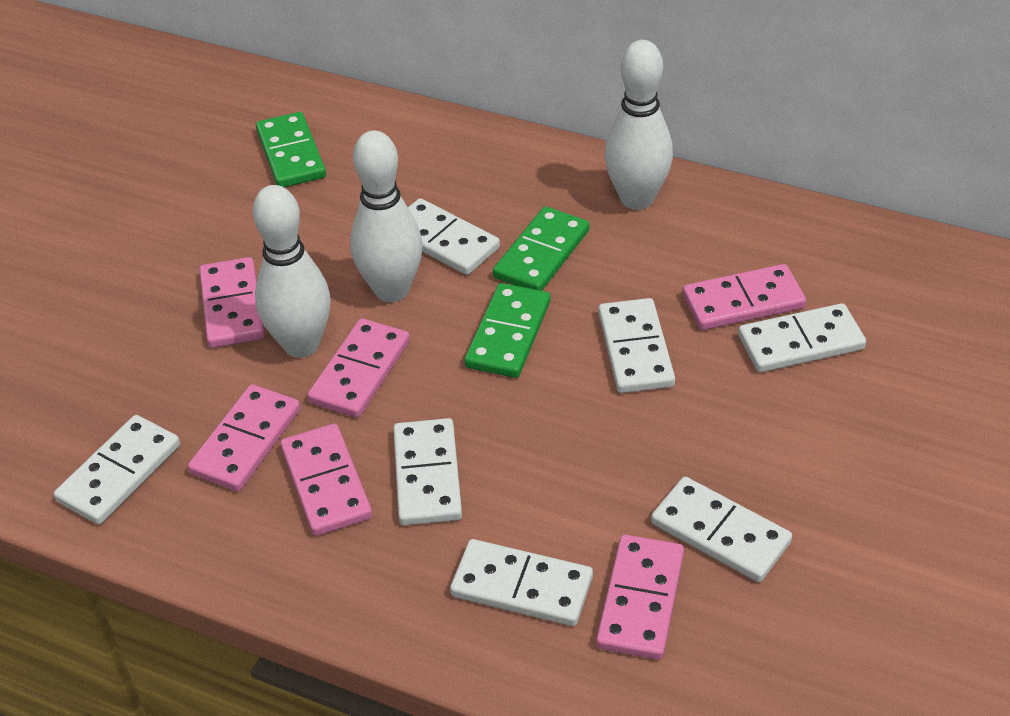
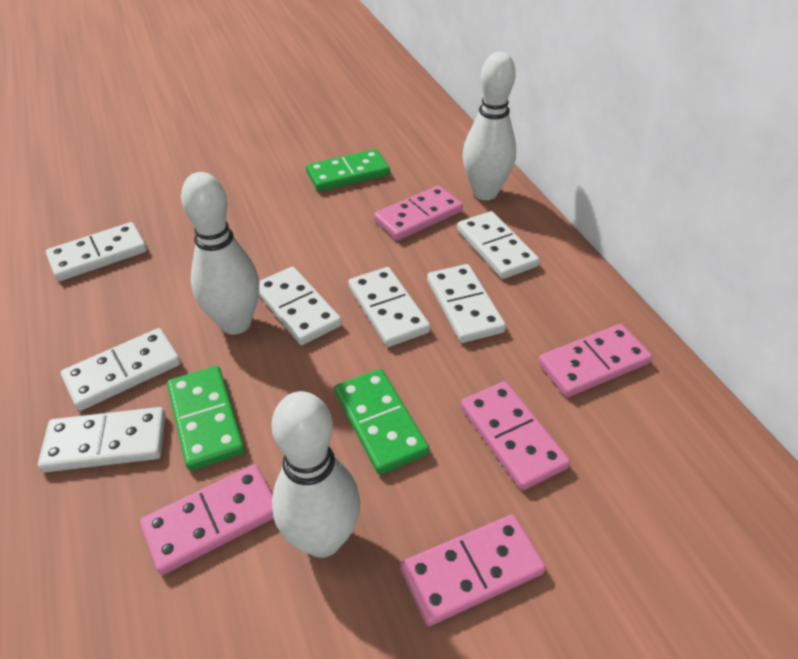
pink domino: [188,384,300,492] [199,257,264,348] [280,424,372,536] [307,318,410,418] [596,535,684,660] [682,264,806,330] = 6 -> [140,465,274,575] [374,185,463,241] [400,515,546,626] [461,381,570,490] [538,324,652,397] = 5

